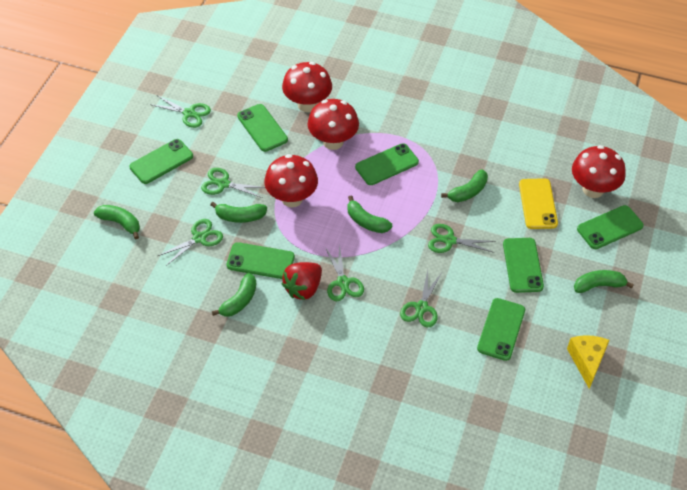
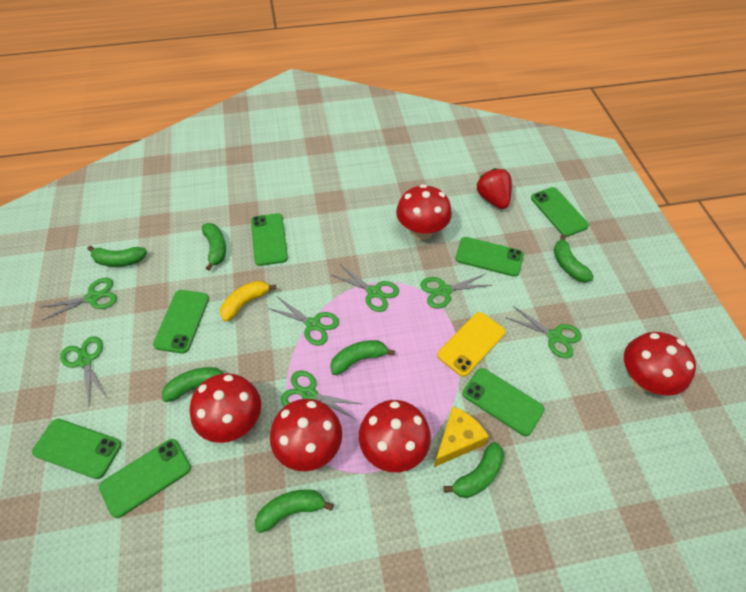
green banana: [94,205,140,239] [210,202,267,223] [212,273,256,317] [347,195,392,233] [441,169,488,202] [574,270,634,293] = 6 -> [87,246,147,267] [162,367,224,402] [202,223,226,271] [255,489,334,533] [330,340,395,375] [444,442,504,498] [554,234,594,283] = 7
green scissors: [150,95,211,128] [158,219,223,266] [201,168,265,198] [325,244,364,301] [400,270,442,328] [428,224,496,253] = 6 -> [40,278,117,320] [60,336,107,405] [268,297,339,346] [281,371,361,419] [332,264,399,312] [420,274,491,309] [507,306,582,358] = 7
red mushroom: [264,154,318,207] [282,62,332,112] [308,99,359,150] [572,145,626,198] = 4 -> [190,373,261,443] [270,399,342,471] [359,400,431,472] [396,184,452,240] [624,332,696,396] = 5
yellow banana: none = 0 -> [220,280,276,322] = 1

